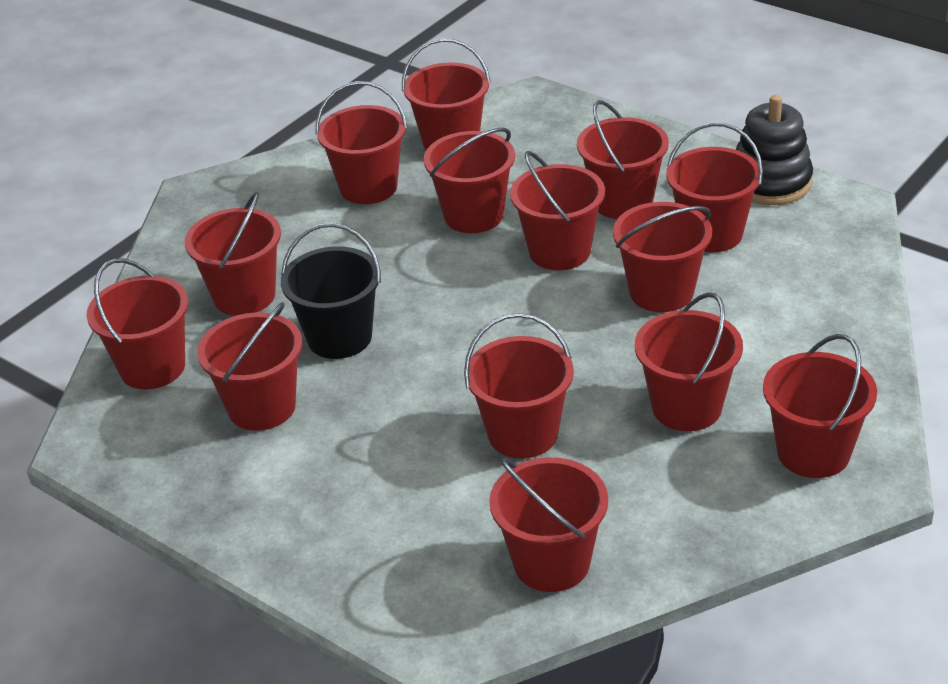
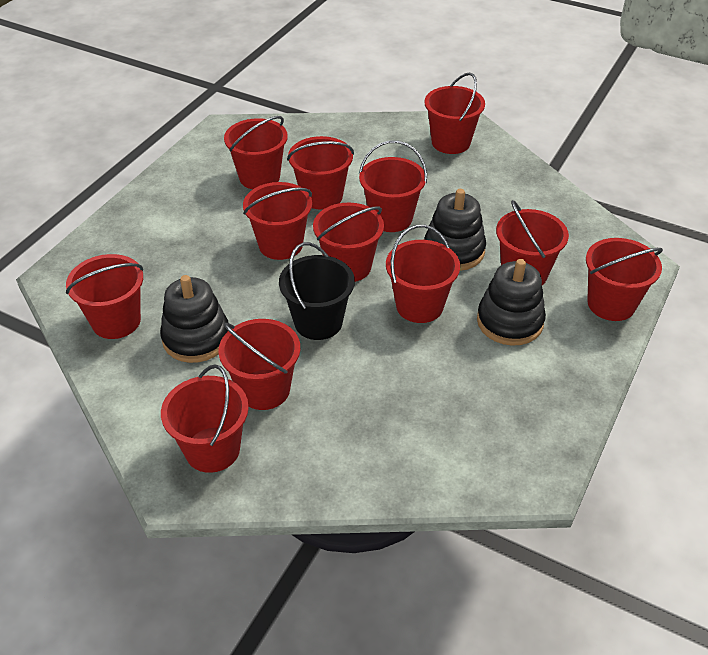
black stacking toy: [736,95,813,205] = 1 -> [160,275,228,363] [424,189,486,271] [477,259,546,346] = 3
red bucket: [87,258,188,389] [185,192,281,316] [197,302,302,431] [315,81,408,204] [402,38,491,150] [424,128,515,233] [464,313,574,459] [489,457,608,592] [510,151,605,270] [577,100,669,219] [613,202,712,312] [635,292,743,431] [666,122,763,252] [763,334,877,478] = 14 -> [66,254,143,339] [161,364,249,473] [218,319,300,410] [224,116,288,189] [243,182,312,260] [287,136,354,210] [313,203,384,282] [359,141,427,232] [386,225,460,323] [425,72,485,154] [496,200,569,285] [586,238,663,321] = 12

